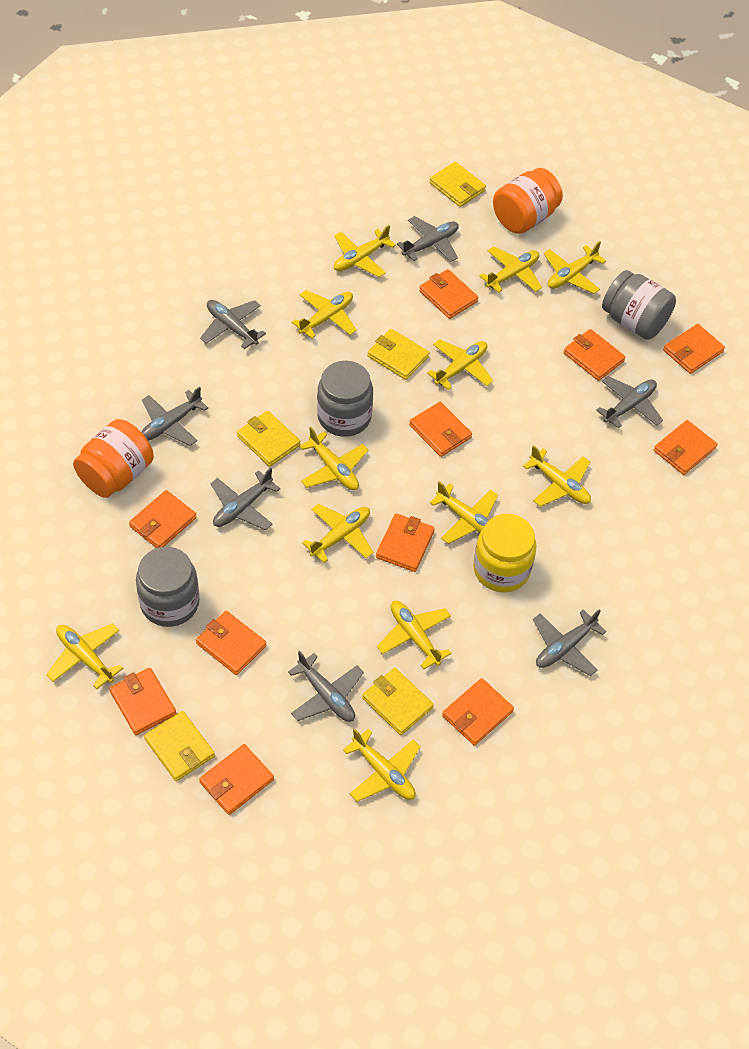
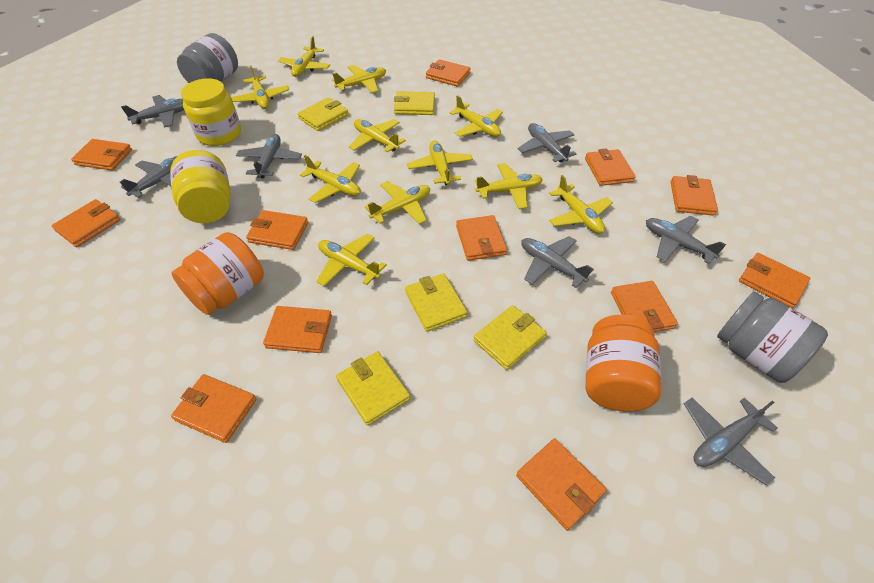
grey jar: [136,547,199,627] [317,361,373,437] [602,270,676,340] = 3 -> [177,33,238,83] [717,292,828,383] = 2
orange wallet: [109,668,177,735] [129,490,196,548] [196,611,266,675] [199,744,274,815] [376,513,435,572] [409,402,472,457] [419,269,478,319] [442,678,514,746] [564,329,625,381] [654,420,717,475] [663,324,725,374] = 11 -> [52,199,121,247] [71,139,132,171] [171,374,256,443] [246,210,308,250] [263,306,332,353] [426,59,471,87] [456,215,507,261] [516,438,607,530] [585,148,636,186] [611,281,678,332] [671,175,718,216] [739,253,810,308] = 12
yellow jar: [473,514,536,592] = 1 -> [170,150,231,223] [181,78,241,146] = 2
yellow plane: [46,623,123,689] [292,290,357,339] [300,427,368,490] [302,504,374,563] [334,225,396,277] [343,728,421,802] [377,601,451,669] [427,339,493,390] [430,481,498,544] [480,247,542,293] [523,445,591,507] [544,241,606,294] = 12 -> [231,65,289,109] [278,36,330,77] [300,155,361,203] [316,234,387,286] [332,65,386,93] [349,119,406,152] [365,181,430,224] [407,141,473,185] [449,95,503,137] [475,163,543,209] [549,175,613,234] = 11

